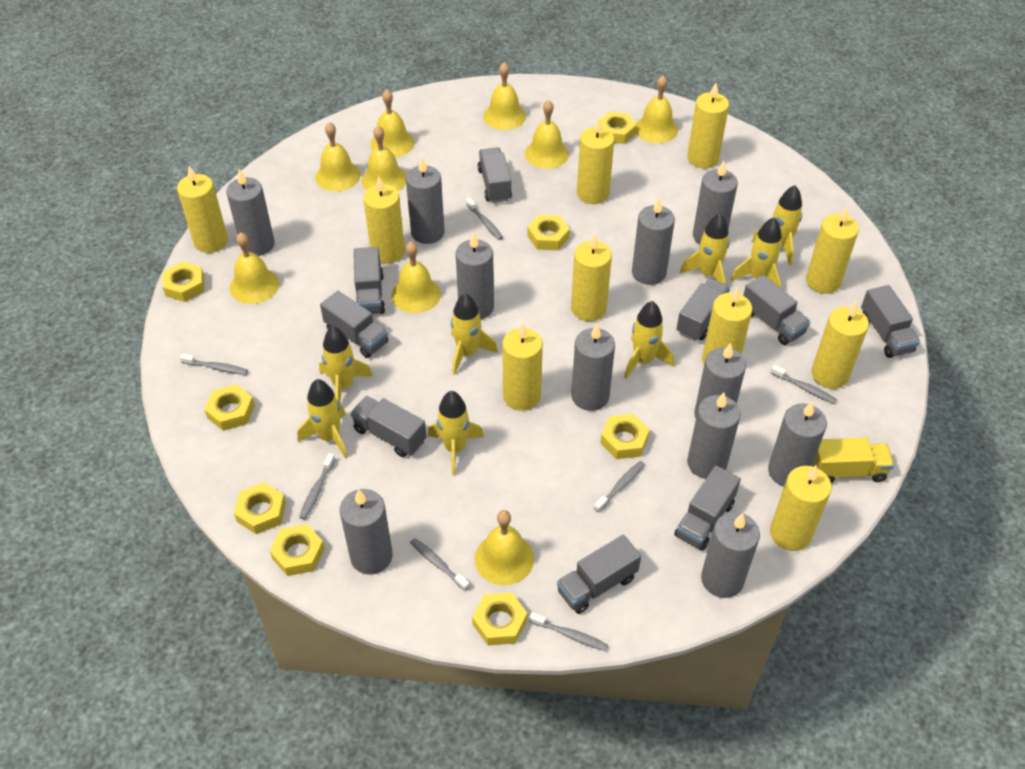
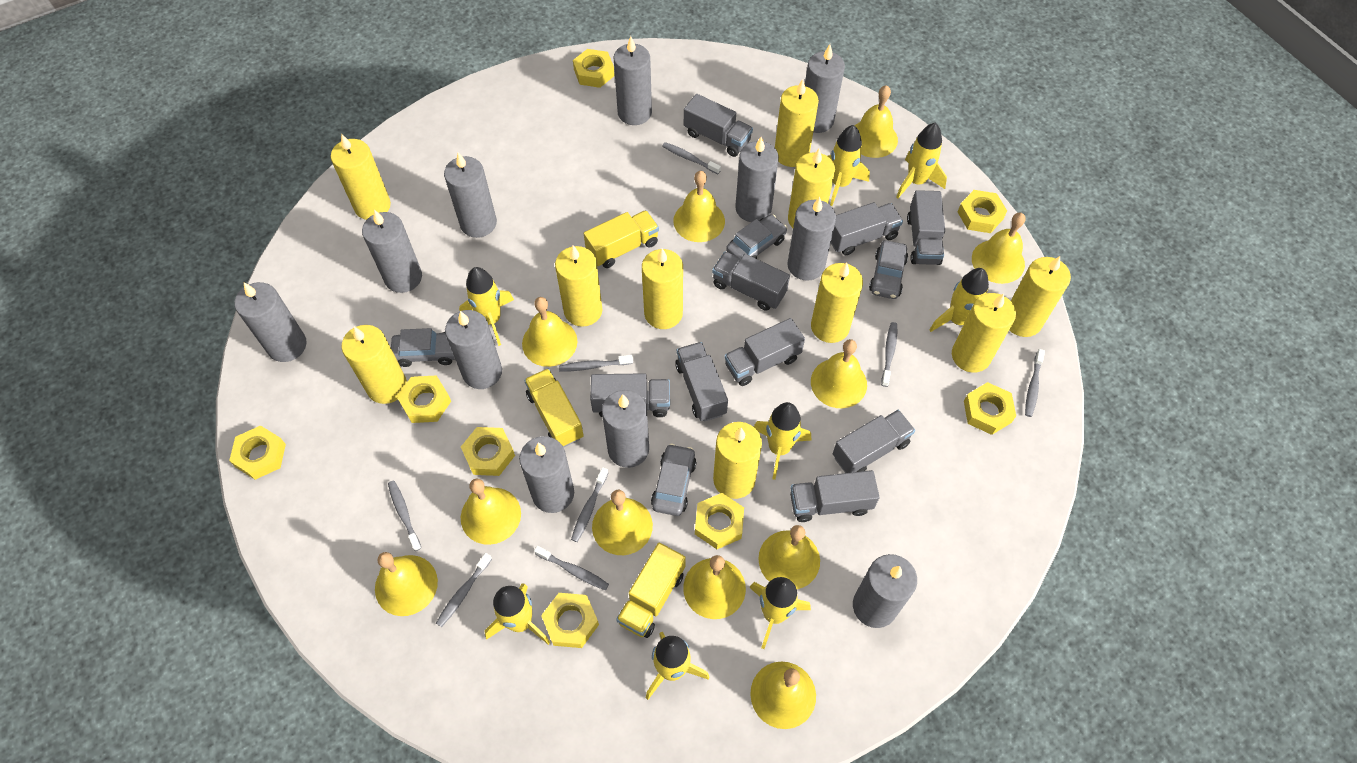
grey car: none = 0 -> [391,328,455,367] [651,444,696,516] [726,215,787,259] [869,240,908,299] = 4
grey toothbrush: [180,354,248,375] [299,453,335,519] [410,538,470,591] [466,197,503,240] [529,612,608,651] [594,461,645,512] [771,365,837,404] = 7 -> [388,481,421,551] [436,553,492,627] [534,546,609,590] [559,355,633,372] [571,467,609,542] [662,142,721,174] [881,322,897,387] [1025,349,1045,417] = 8
yellow bell: [230,232,279,304] [315,122,360,191] [362,126,406,191] [371,89,414,158] [391,242,441,313] [475,510,534,586] [483,62,526,130] [525,100,569,169] [636,75,678,143] = 9 -> [375,552,438,616] [461,478,521,545] [522,297,577,367] [592,490,653,555] [673,171,725,242] [683,555,746,619] [750,661,816,729] [758,525,820,589] [811,339,867,408] [854,85,898,158] [972,213,1026,284] = 11
yellow truck: [812,437,894,483] = 1 -> [524,368,584,448] [584,210,659,268] [616,543,686,638] = 3

